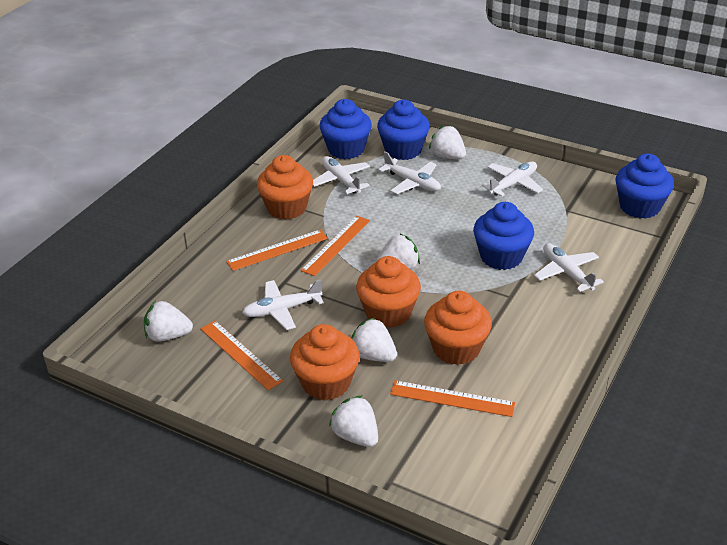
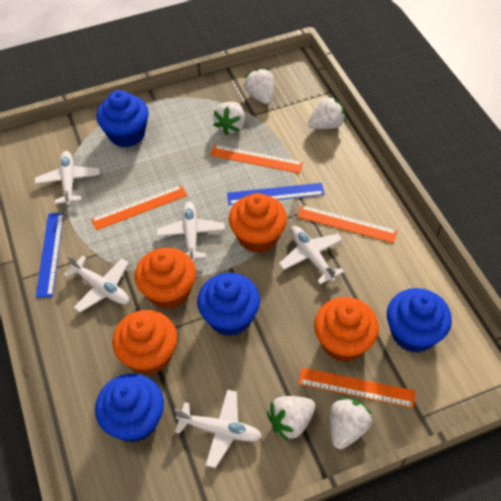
blue ruler: none = 0 -> [36,213,64,297] [227,183,325,205] = 2

